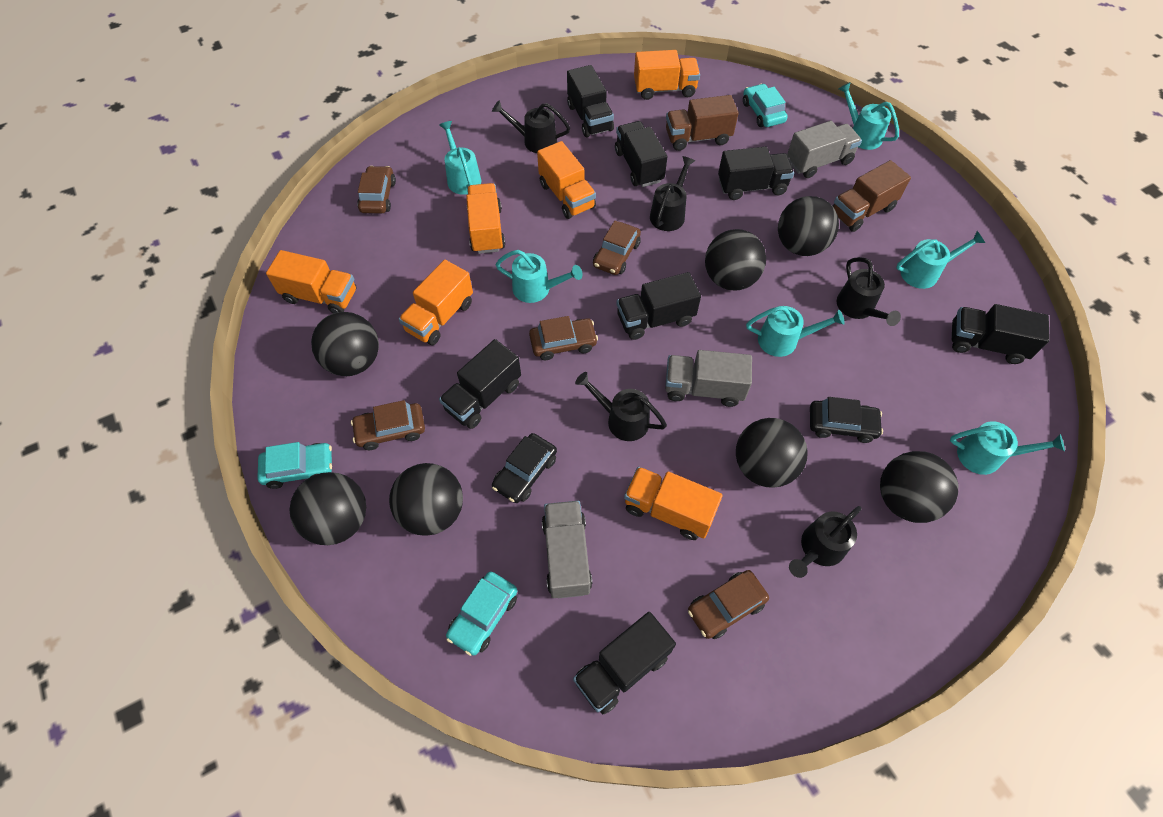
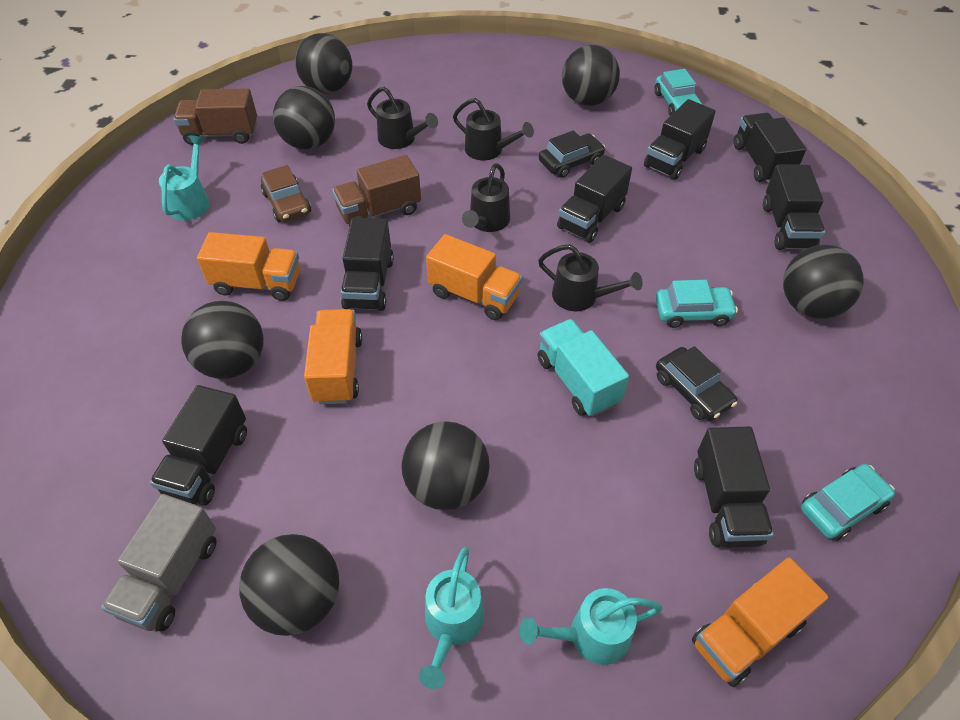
black watering can: [492,100,570,153] [575,372,667,441] [650,156,695,231] [789,506,862,578] [837,257,901,326] = 5 -> [367,87,438,149] [453,98,534,161] [462,163,510,232] [538,244,643,311] = 4
brown car: [351,400,425,450] [357,166,396,214] [529,316,598,360] [593,221,641,275] [688,570,769,639] = 5 -> [261,165,311,222] = 1
grey truck: [542,501,592,598] [665,350,752,407] [787,121,862,178] = 3 -> [101,494,216,632] = 1
orange truck: [266,250,356,313] [399,260,473,345] [466,183,505,254] [537,141,596,219] [624,467,723,540] [634,50,700,100] = 6 -> [197,232,300,301] [304,309,362,404] [426,234,522,320] [692,557,828,687] = 4
turquoise truck: none = 0 -> [538,319,629,417] = 1
turquoise watering can: [439,121,481,195] [495,250,583,303] [746,306,845,357] [838,82,899,150] [896,231,985,289] [950,421,1065,475] = 6 -> [159,135,210,221] [419,547,485,689] [520,588,662,665] = 3

